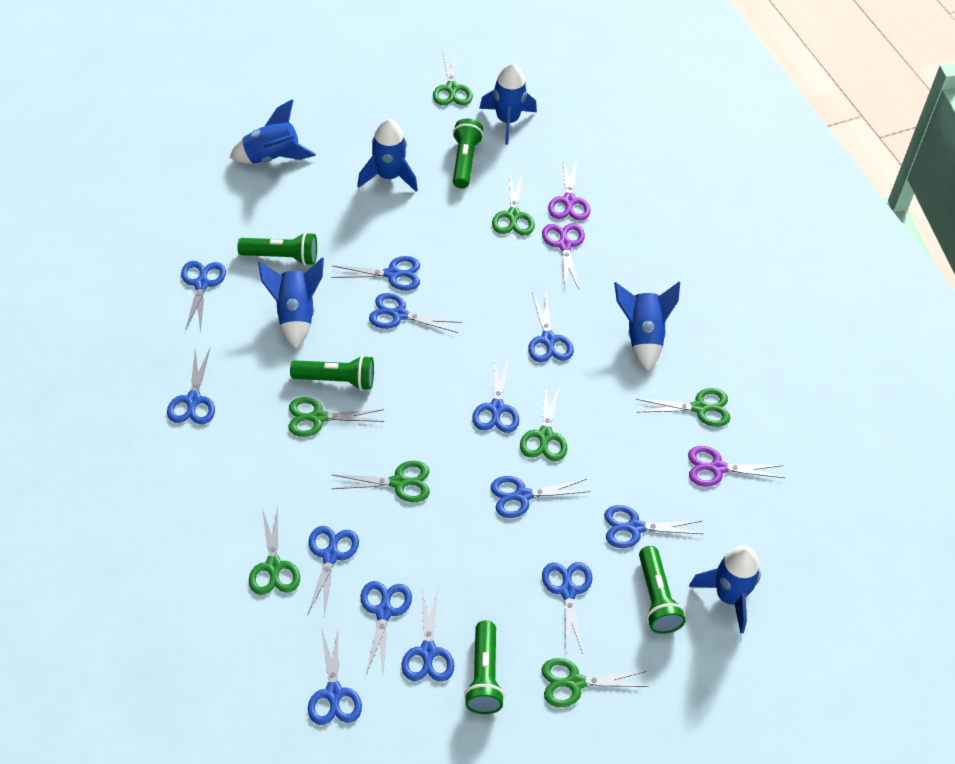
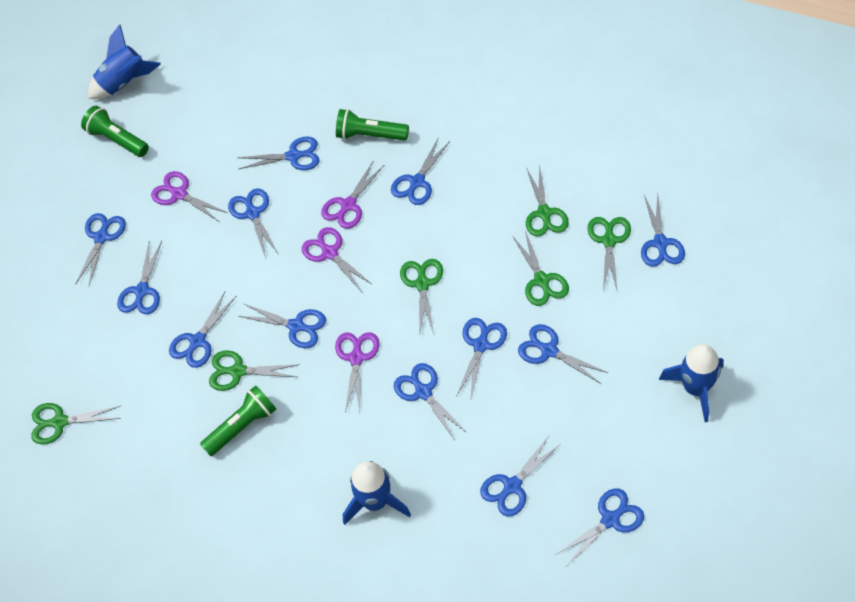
blue rocket: [230,99,316,164] [258,258,324,349] [357,119,418,192] [479,63,537,145] [614,282,680,370] [689,546,761,634] = 6 -> [88,24,161,99] [343,461,411,525] [659,344,724,422] = 3
green flashlight: [238,232,317,265] [290,355,374,391] [453,119,484,189] [464,621,505,714] [639,546,686,634] = 5 -> [81,106,149,157] [200,385,276,456] [336,109,409,141] = 3
green scissors: [249,507,300,595] [288,397,384,437] [332,461,430,502] [433,52,473,105] [492,173,535,236] [520,383,567,461] [541,658,649,707] [636,388,730,427] = 8 -> [31,403,121,444] [209,350,300,391] [400,259,443,334] [513,231,569,306] [526,164,569,237] [587,217,631,290] = 6
purple scissors: [542,223,585,289] [548,158,590,221] [688,446,785,487] = 3 -> [151,171,228,222] [302,227,373,292] [321,160,384,229] [335,332,379,413] = 4

